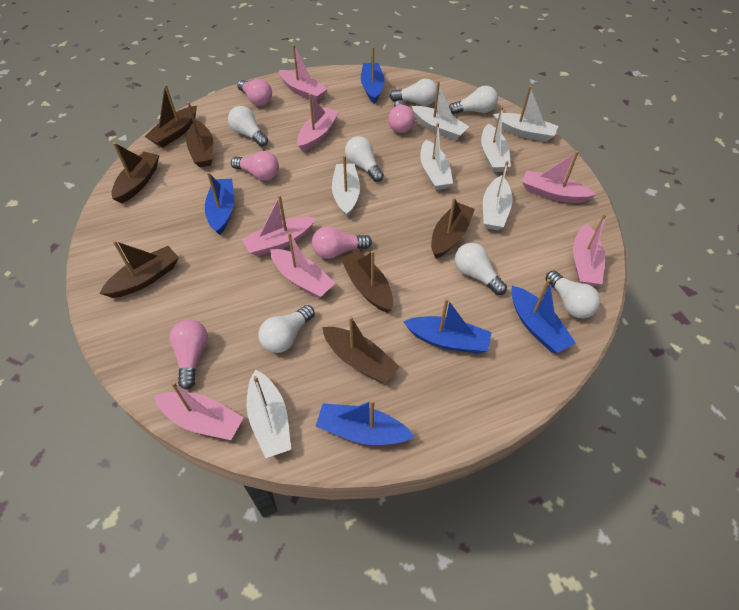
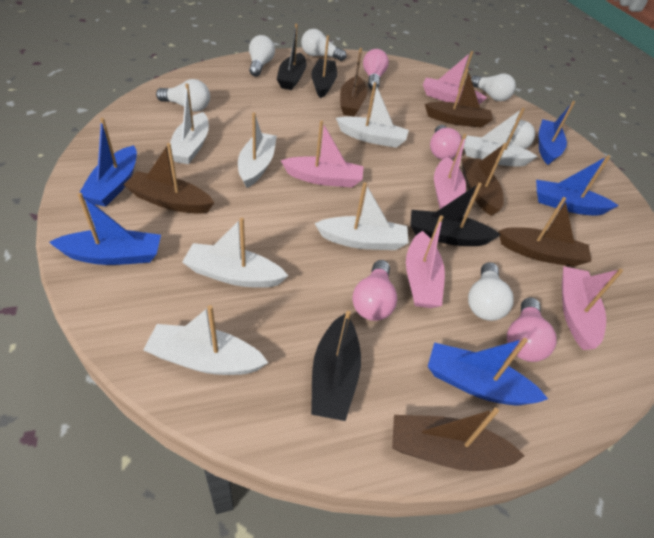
black boat: none = 0 -> [277,24,307,90] [311,35,337,98] [311,311,361,421] [410,183,501,246] = 4
brown boat: [99,240,179,298] [111,142,159,204] [145,84,197,147] [186,102,213,167] [322,316,400,384] [341,250,393,313] [431,197,475,258] = 7 -> [124,143,214,214] [340,48,367,117] [392,408,525,471] [425,68,493,128] [461,143,507,216] [498,197,592,267] = 6
pink boat: [154,382,244,440] [242,195,316,256] [270,232,336,298] [279,44,328,101] [297,94,339,152] [522,151,596,203] [573,214,607,286] = 7 -> [280,120,364,187] [406,215,445,308] [423,51,487,105] [434,134,467,209] [562,266,623,350] = 5
pink light bulb: [169,319,208,390] [231,151,279,181] [237,79,272,106] [312,226,372,259] [388,100,415,133] = 5 -> [352,260,397,321] [363,49,389,90] [430,125,462,160] [507,297,557,362] = 4
white light bulb: [228,106,268,147] [258,305,315,353] [345,136,384,182] [390,79,437,106] [449,86,498,114] [455,243,507,295] [546,270,601,318] = 7 -> [156,79,210,111] [249,35,275,77] [301,29,346,61] [468,262,514,321] [471,73,516,101] [506,120,535,149] = 6

